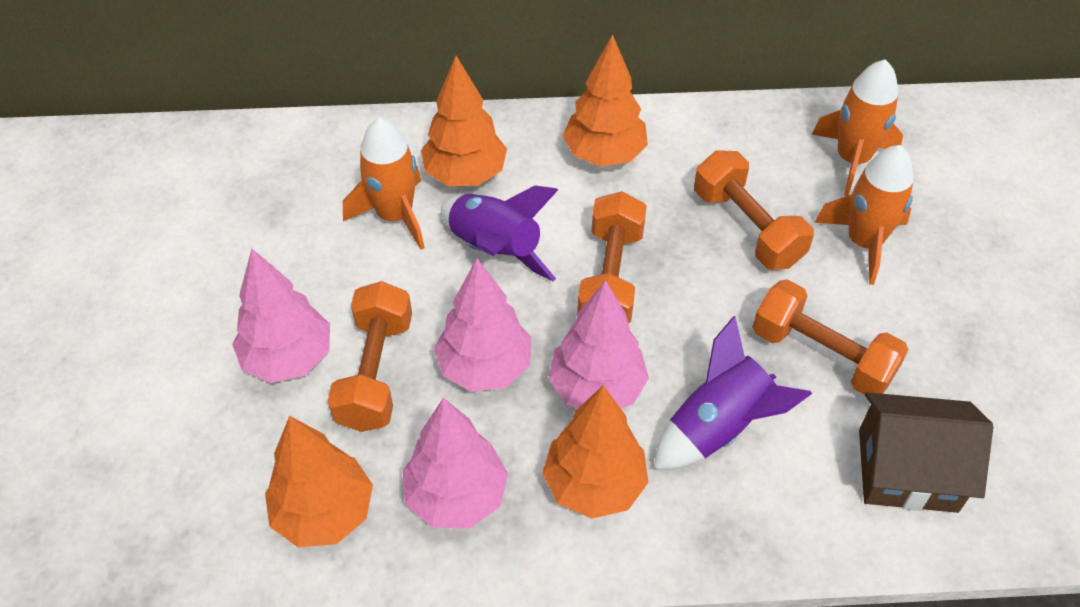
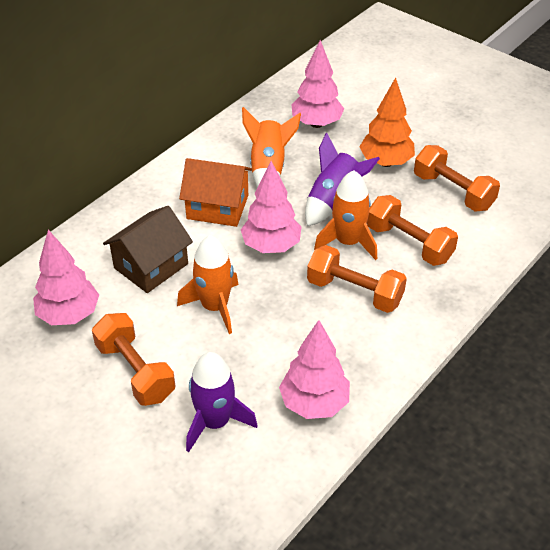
orange house: none = 0 -> [179,158,252,227] = 1
orange tree: [265,416,373,547] [421,56,507,186] [542,385,649,519] [562,34,648,167] = 4 -> [359,78,415,167] = 1

